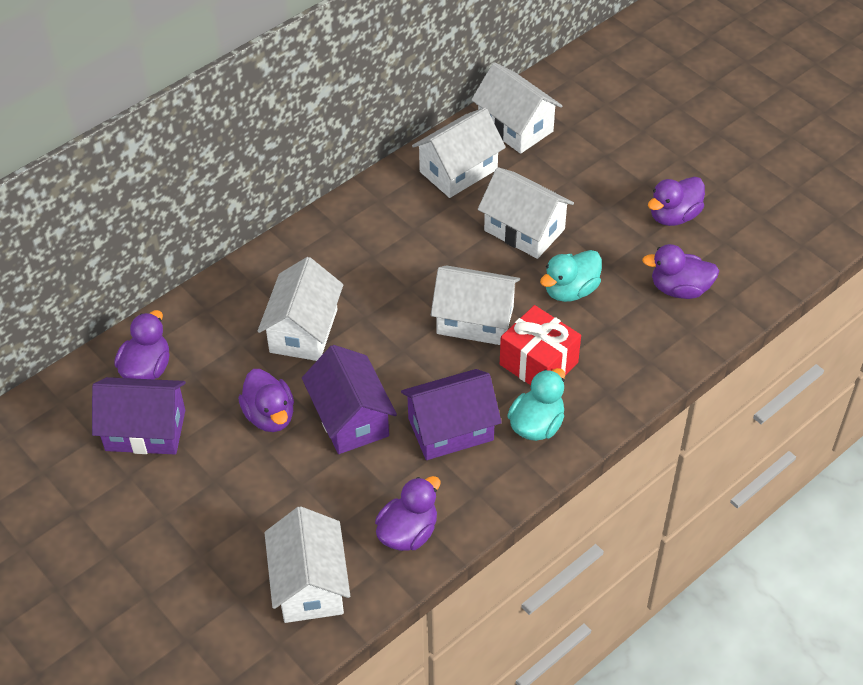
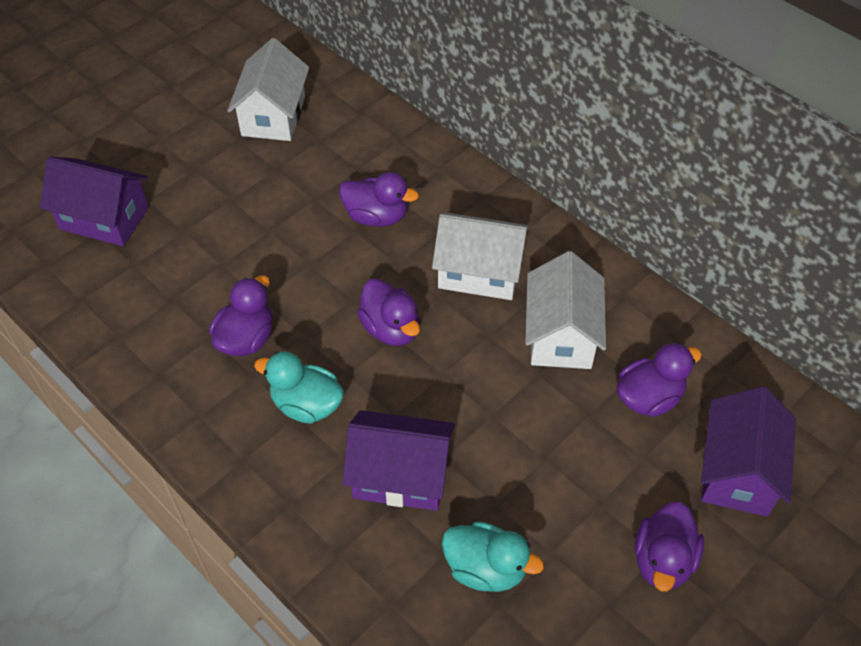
red gift: [500,305,581,385] = 1 -> none = 0
white house: [258,257,343,361] [264,506,350,623] [412,108,506,198] [431,265,520,345] [471,62,562,154] [478,167,574,259] = 6 -> [227,38,309,141] [432,213,529,300] [525,251,606,369] = 3

